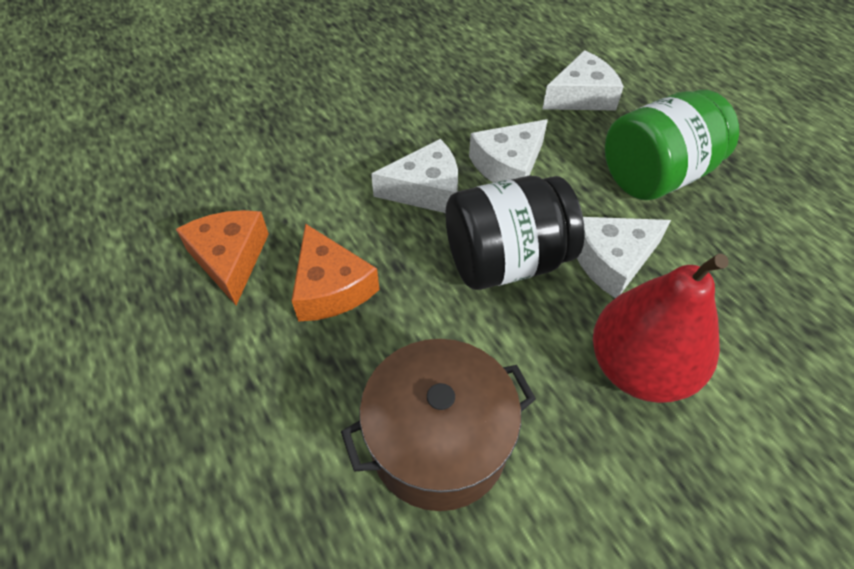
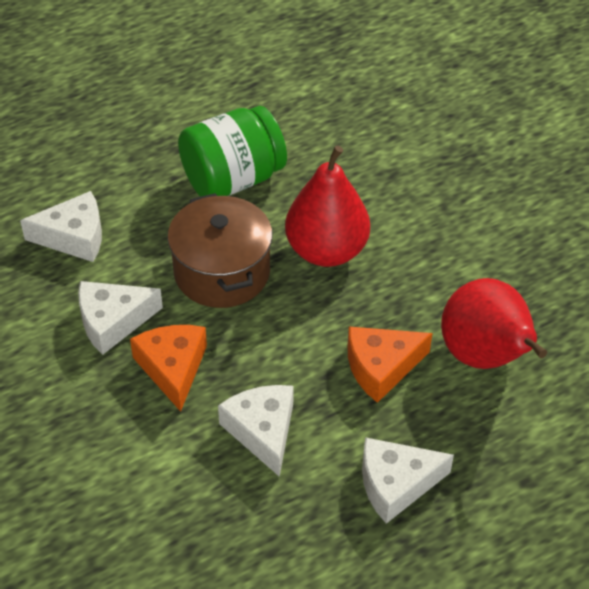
black jar: [445,176,585,290] = 1 -> none = 0
red pear: [593,254,729,403] = 1 -> [285,146,370,267] [441,278,547,369] = 2

